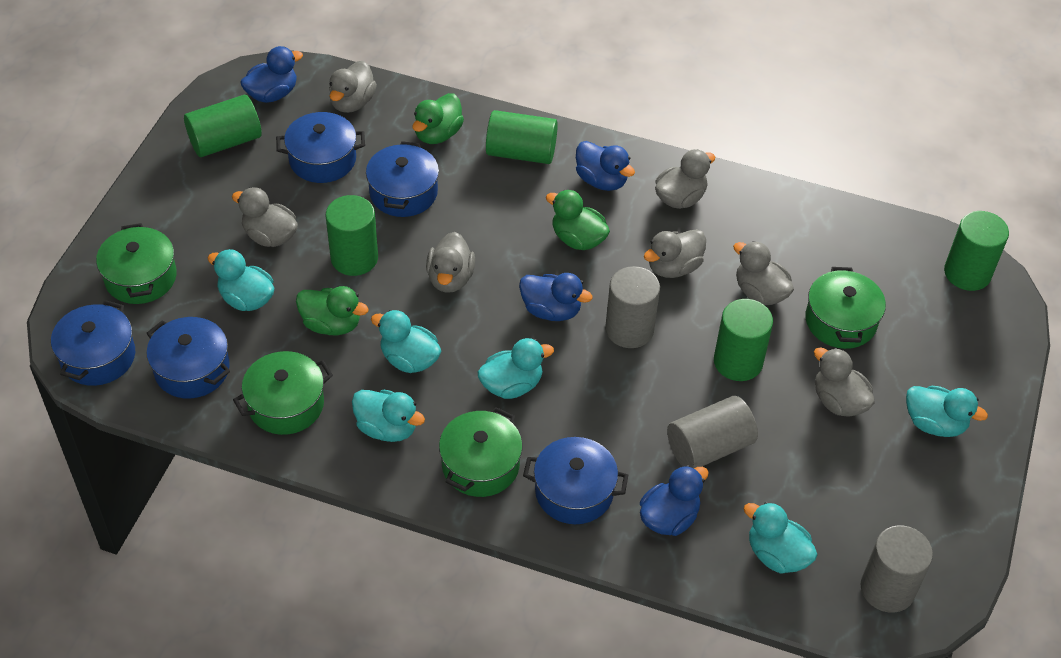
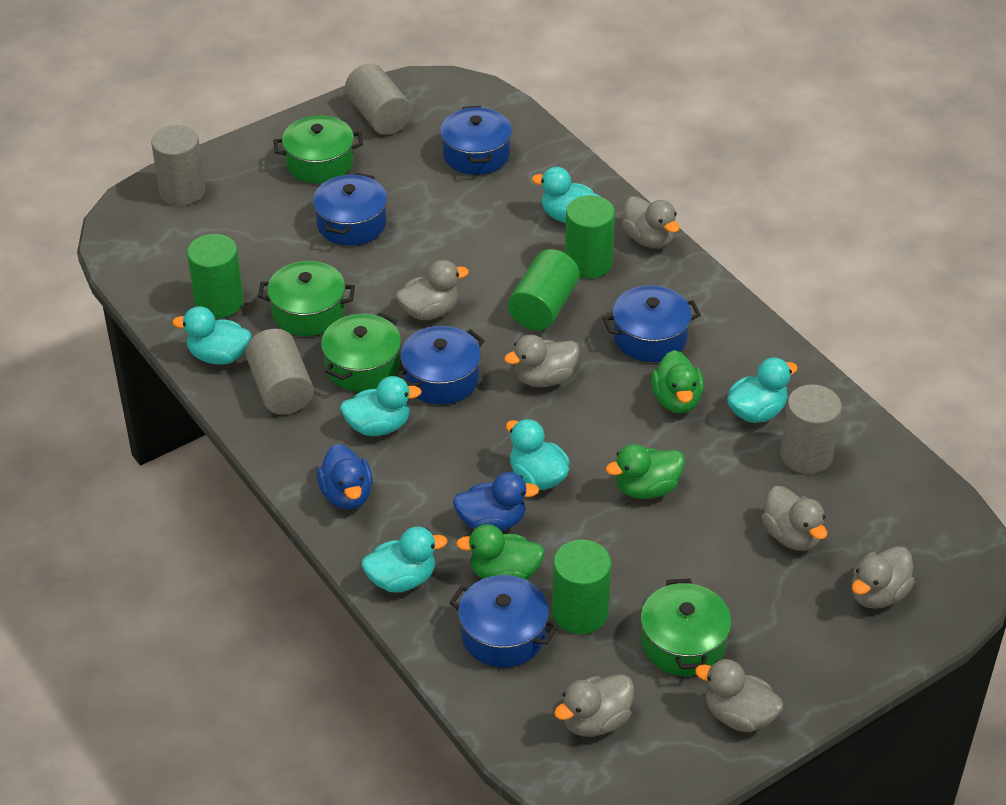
blue duck: [240,46,303,103] [519,273,593,321] [576,141,635,191] [640,465,708,536] = 4 -> [317,444,373,510] [453,472,539,531] = 2
green cylinder: [184,95,262,157] [325,195,378,276] [486,110,558,164] [714,299,773,381] [944,211,1009,291] = 5 -> [187,234,244,318] [508,249,580,331] [552,540,611,634] [565,195,615,278] = 4
grey cylinder: [605,266,660,348] [667,396,758,468] [861,525,933,613] = 3 -> [151,125,206,206] [245,329,314,415] [345,64,412,135] [780,384,842,474] = 4

